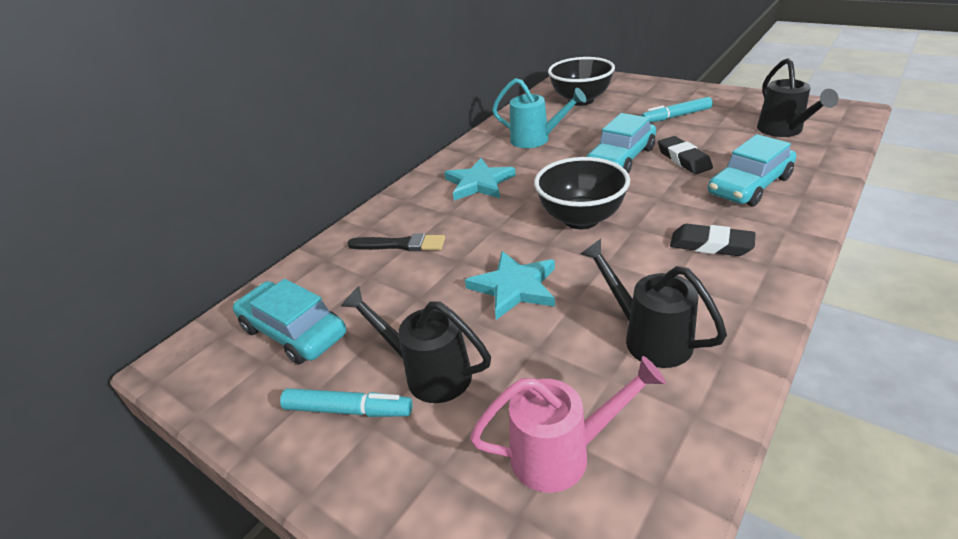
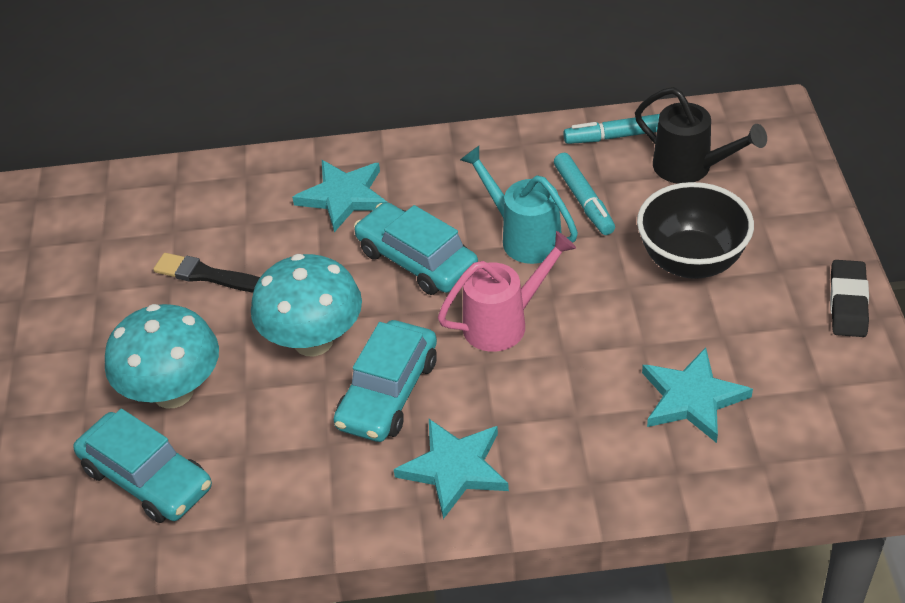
black bowl: [534,157,630,229] [548,57,615,106] = 2 -> [637,182,754,279] = 1
black eraser: [658,136,713,174] [670,224,755,256] = 2 -> [830,260,869,337] = 1
black watering can: [341,286,491,403] [580,239,727,368] [757,58,839,137] = 3 -> [635,87,767,184] = 1
turquoise mushroom: none = 0 -> [105,304,219,408] [251,254,362,356] = 2
turquoise star: [444,158,516,201] [465,251,555,320] = 2 -> [292,160,387,232] [394,419,509,519] [642,348,753,443] = 3

